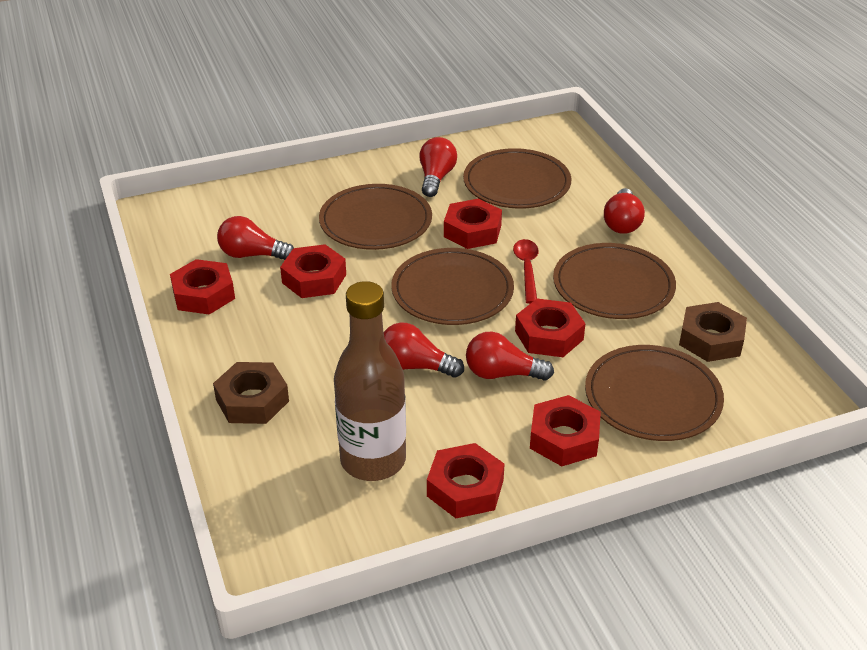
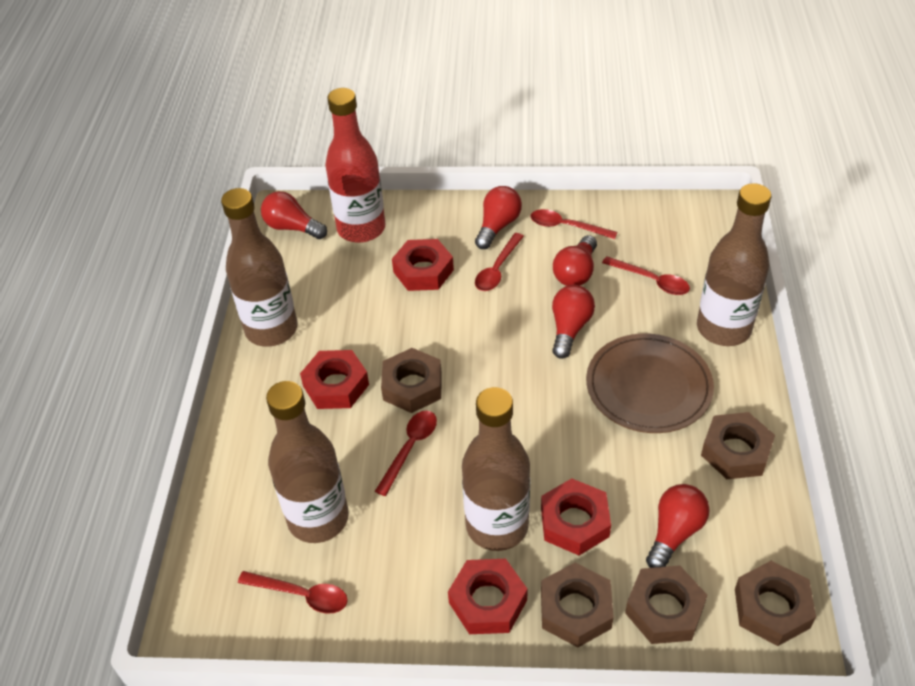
brown bottle: [334,281,406,481] = 1 -> [221,188,298,347] [266,381,349,543] [462,387,530,551] [697,183,772,346] = 4
brown nut: [213,362,289,424] [679,302,747,362] = 2 -> [381,348,442,413] [541,563,614,647] [625,565,707,644] [701,412,775,479] [735,561,816,646] = 5
brown plate: [319,184,432,250] [391,248,514,325] [463,148,571,209] [553,243,676,319] [585,345,724,441] = 5 -> [586,333,714,433] = 1
red bottle: none = 0 -> [325,88,385,243] = 1
red nut: [170,259,235,315] [280,244,346,298] [427,443,505,518] [444,198,502,249] [515,299,586,357] [530,395,601,466] = 6 -> [300,350,369,409] [392,239,454,291] [448,559,528,634] [541,478,611,555] = 4
red spoon: [513,239,539,304] = 1 -> [238,571,348,614] [375,411,437,496] [475,233,524,291] [530,209,617,239] [602,256,690,295] = 5

